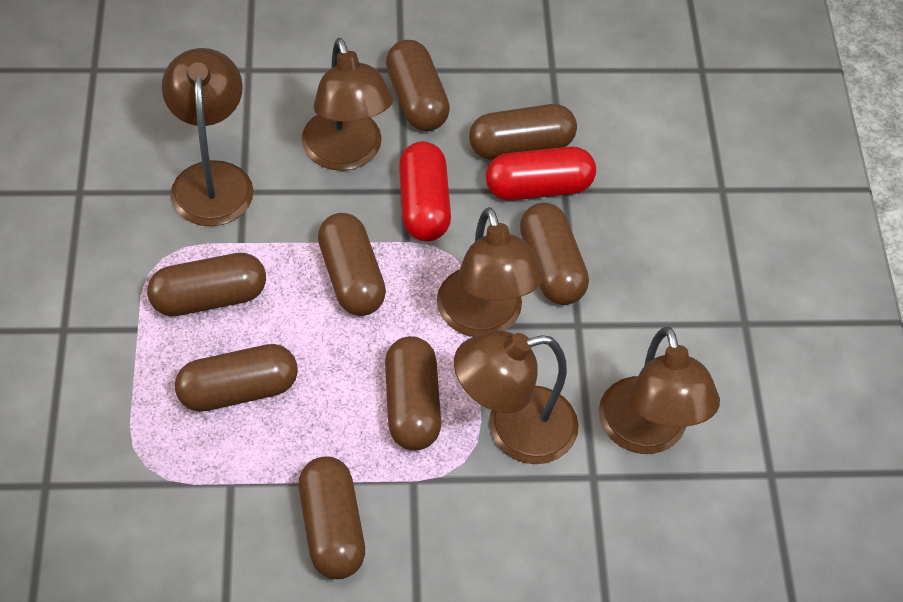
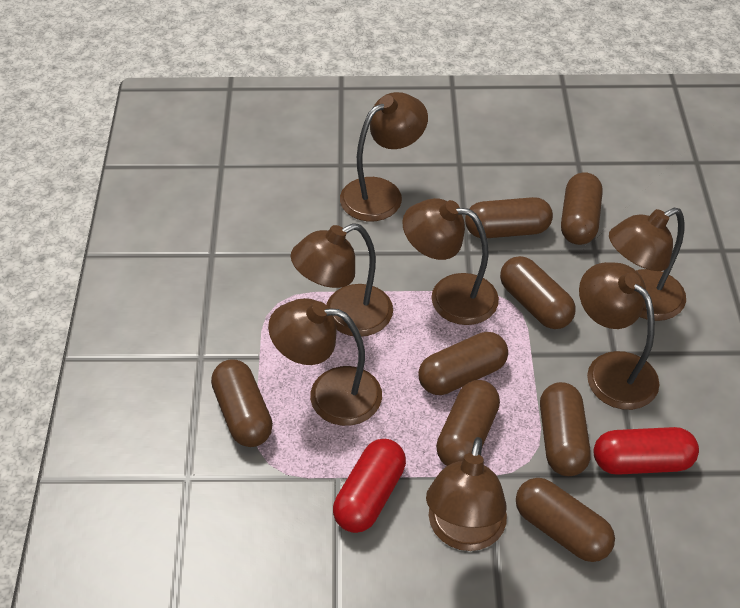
brown lamp: [162,48,254,226] [302,38,393,171] [437,207,544,337] [454,330,579,464] [599,327,720,454] = 5 -> [268,298,382,426] [291,223,393,337] [340,92,428,221] [402,198,499,325] [426,437,507,551] [579,262,660,410] [609,208,686,321] = 7

